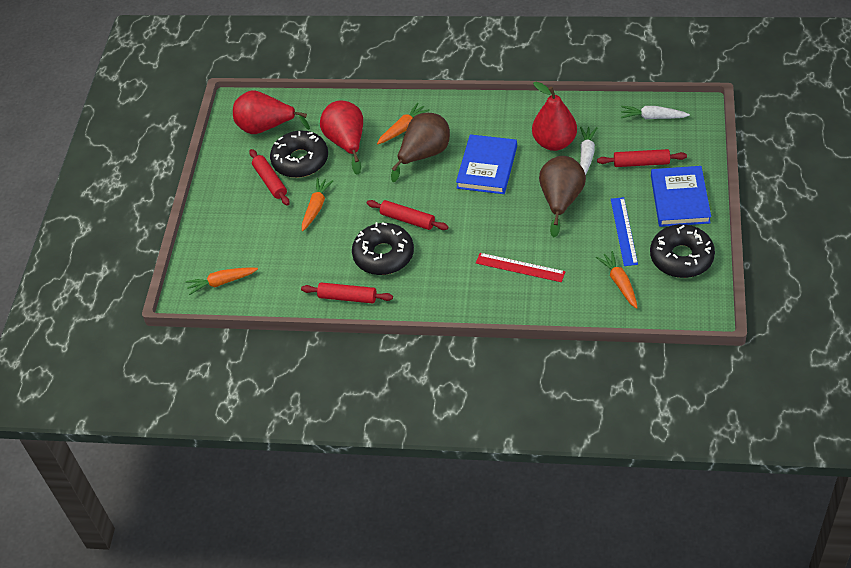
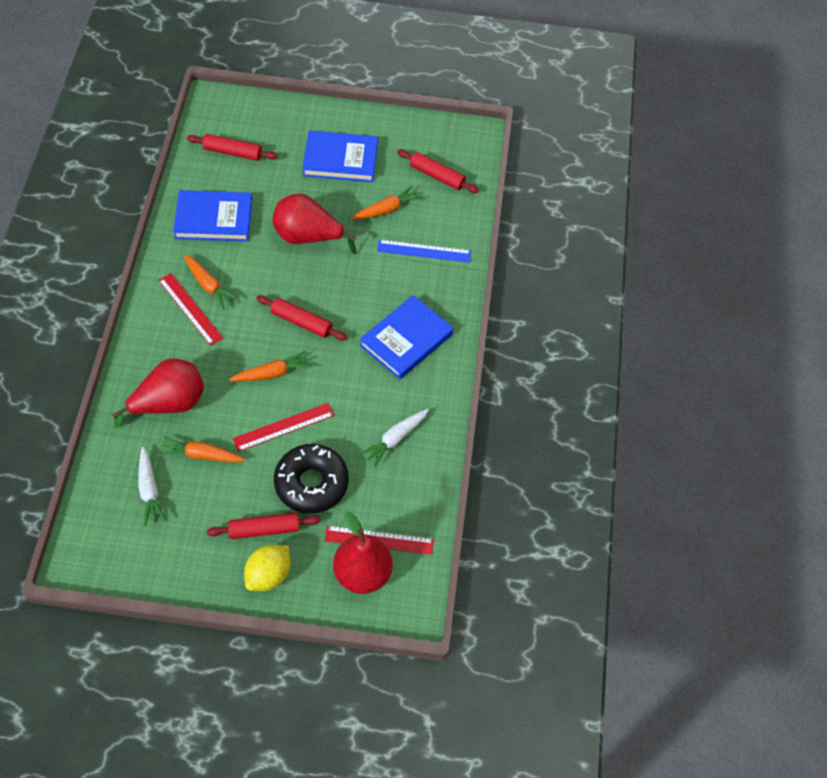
black donut: [270,131,328,178] [352,222,414,275] [650,224,715,278] = 3 -> [274,444,349,514] = 1
blue book: [456,134,517,194] [651,166,711,227] = 2 -> [173,190,252,242] [303,131,378,182] [360,295,453,380] = 3
brown pear: [391,113,450,182] [539,156,586,237] = 2 -> none = 0
red ruler: [476,253,565,282] = 1 -> [158,273,223,346] [233,403,334,452] [325,526,434,555] = 3
yellow lemon: none = 0 -> [244,545,290,591] = 1

